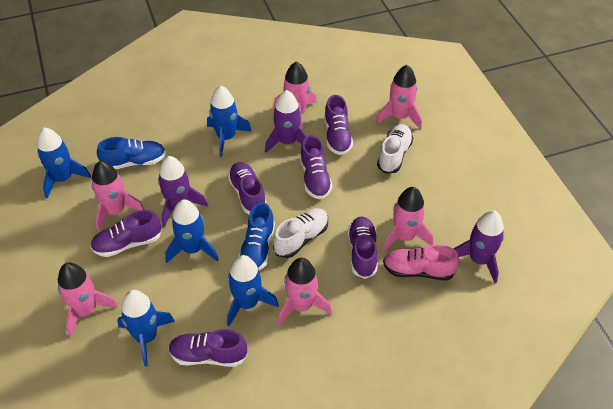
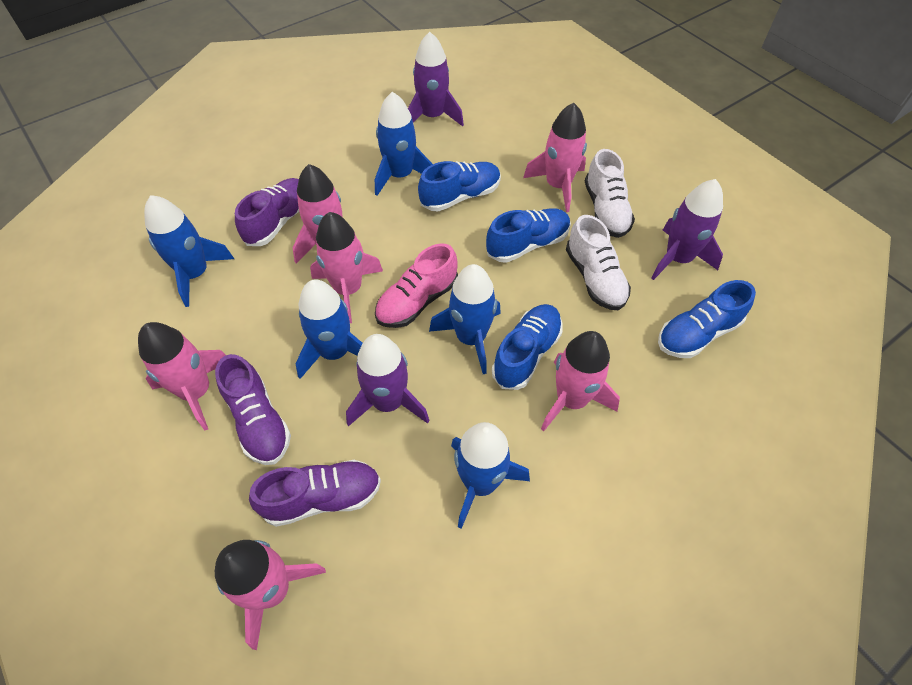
blue shoe: [97,137,166,169] [239,202,275,270] = 2 -> [418,161,501,211] [486,208,571,263] [492,304,563,390] [658,280,756,358] = 4
purple shoe: [90,210,162,257] [169,329,248,367] [228,162,267,214] [300,135,332,199] [324,95,353,155] [348,216,378,279] = 6 -> [215,354,291,465] [235,178,299,246] [249,460,381,527] = 3

